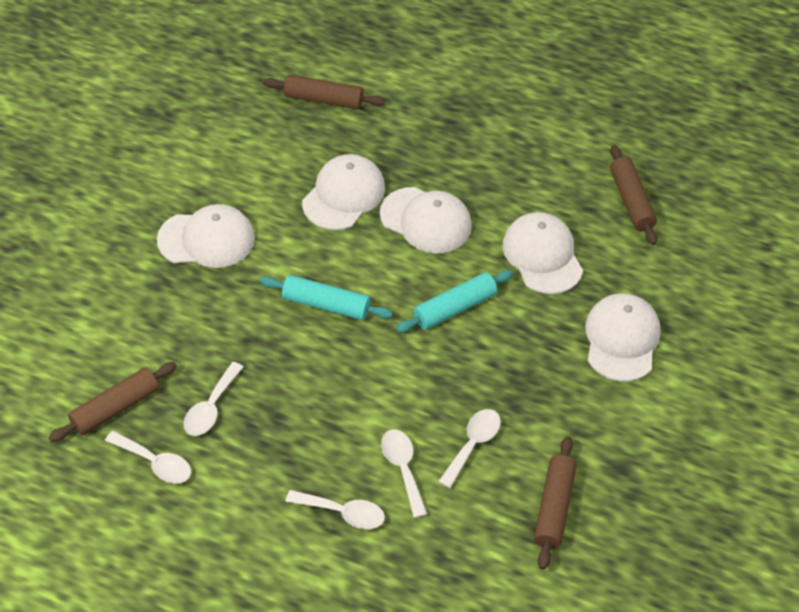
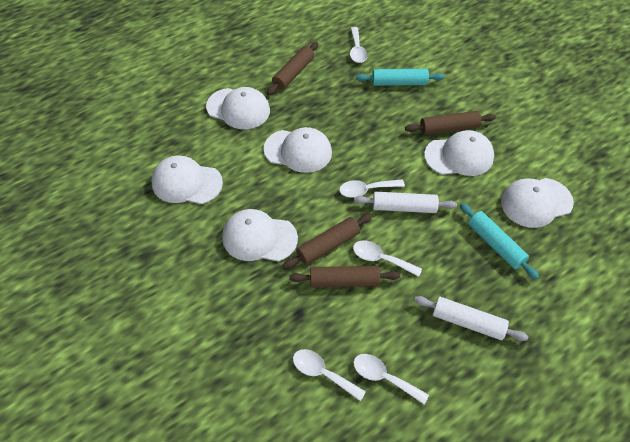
white cap: [157,204,255,268] [302,154,385,230] [380,187,472,253] [503,212,583,294] [585,293,660,382] = 5 -> [151,156,223,204] [206,87,270,129] [222,209,298,262] [263,127,332,173] [424,130,494,176] [501,178,574,228] = 6
white rolling pin: none = 0 -> [354,192,457,213] [414,296,528,341] = 2

